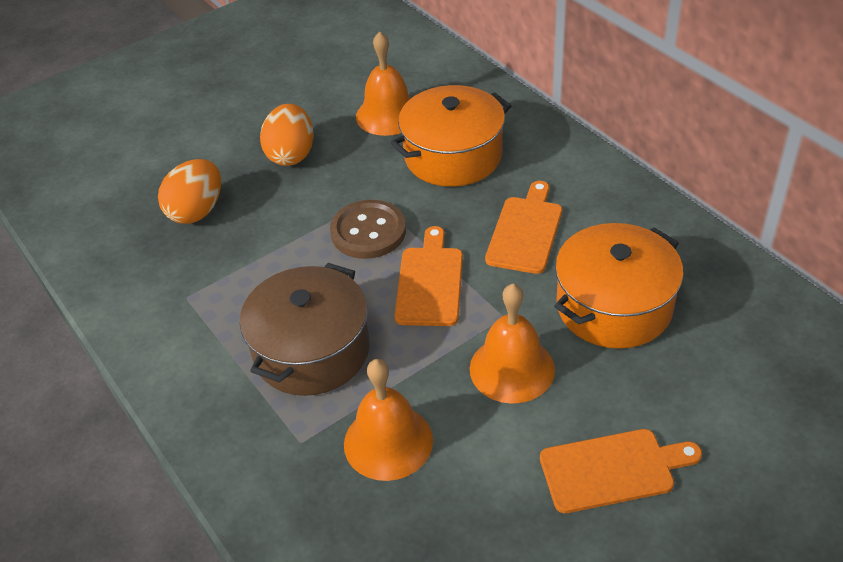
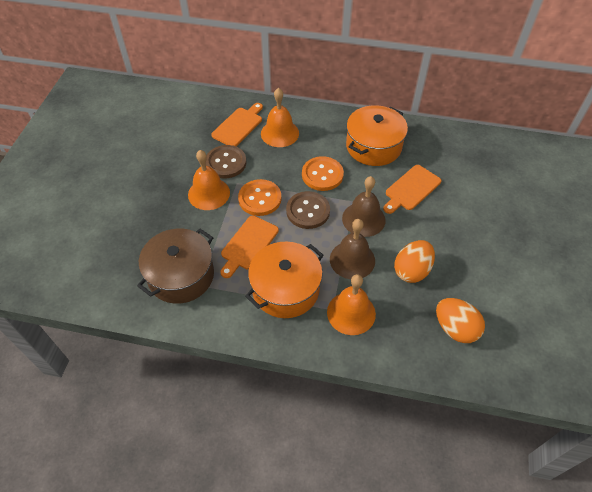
brown bell: none = 0 -> [330,219,375,279] [342,176,386,237] = 2
brown button: [330,200,406,259] = 1 -> [206,145,246,179] [286,191,330,229] = 2
orange button: none = 0 -> [238,179,281,216] [302,156,344,191] = 2

